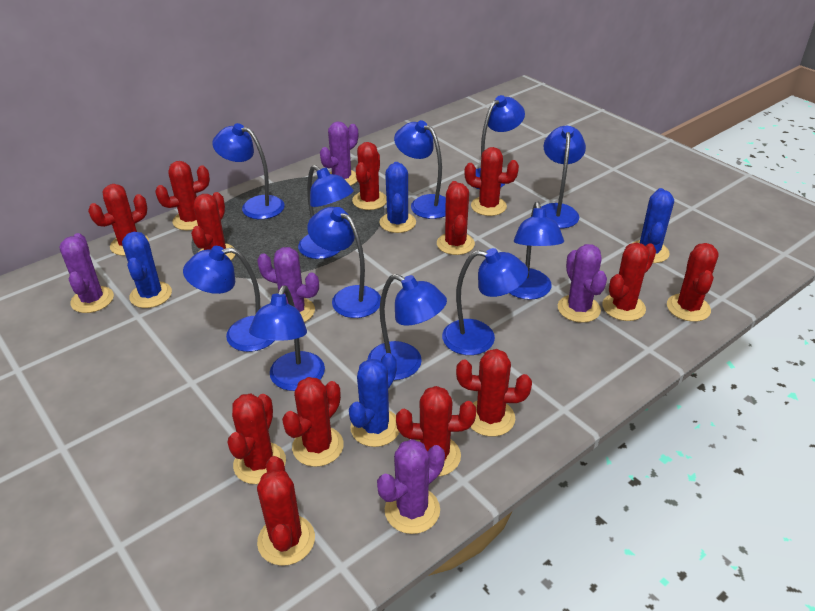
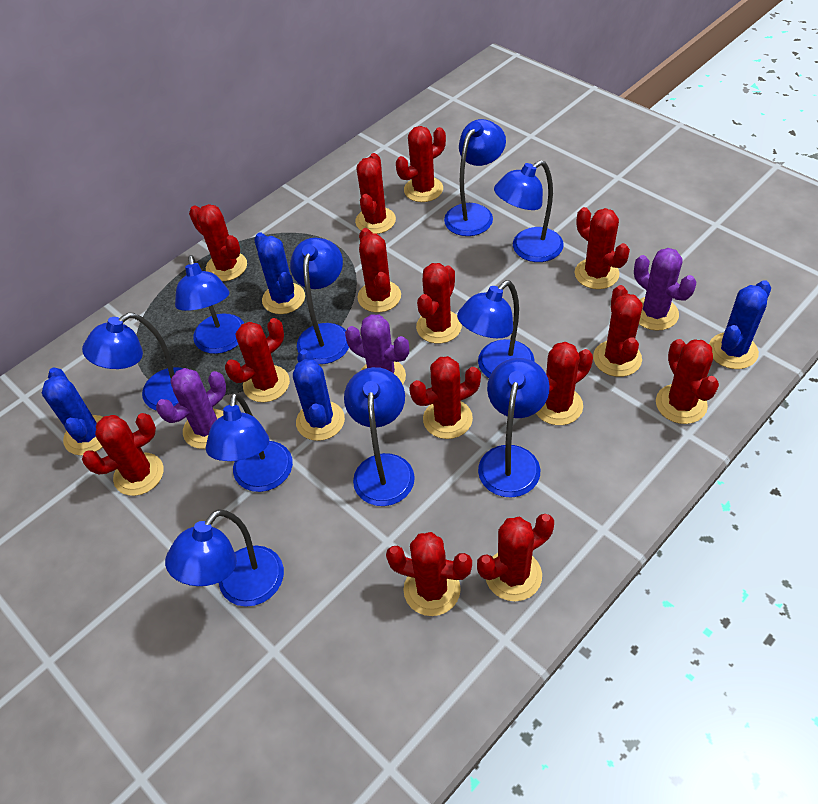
blue lamp: [183,246,275,352] [212,123,285,219] [249,285,325,391] [298,165,354,259] [307,207,381,318] [367,274,447,380] [394,120,446,219] [442,248,529,355] [474,95,525,189] [510,201,564,300] [541,126,586,228] = 11 -> [82,313,183,411] [165,509,284,607] [175,255,244,354] [205,392,293,492] [290,238,349,364] [344,367,415,506] [444,119,506,236] [457,280,535,378] [478,358,550,498] [494,160,564,262] = 10
purple cactus: [59,233,114,313] [257,247,319,322] [320,121,358,186] [377,439,445,534] [558,244,607,323] = 5 -> [156,368,226,449] [345,314,409,385] [634,248,696,331] = 3
red cactus: [88,184,149,256] [155,161,210,230] [191,192,236,260] [227,394,286,484] [257,456,315,566] [282,377,343,467] [352,142,387,210] [396,386,476,476] [437,181,475,255] [456,349,532,437] [465,147,519,216] [602,243,656,321] [667,243,719,322] = 13 -> [82,413,164,496] [189,204,247,281] [225,318,290,402] [355,153,396,234] [357,228,401,313] [386,532,472,616] [396,126,446,202] [409,356,481,439] [416,263,462,344] [477,514,554,601] [536,342,593,425] [575,207,630,289] [593,285,643,377] [656,339,719,424] = 14

